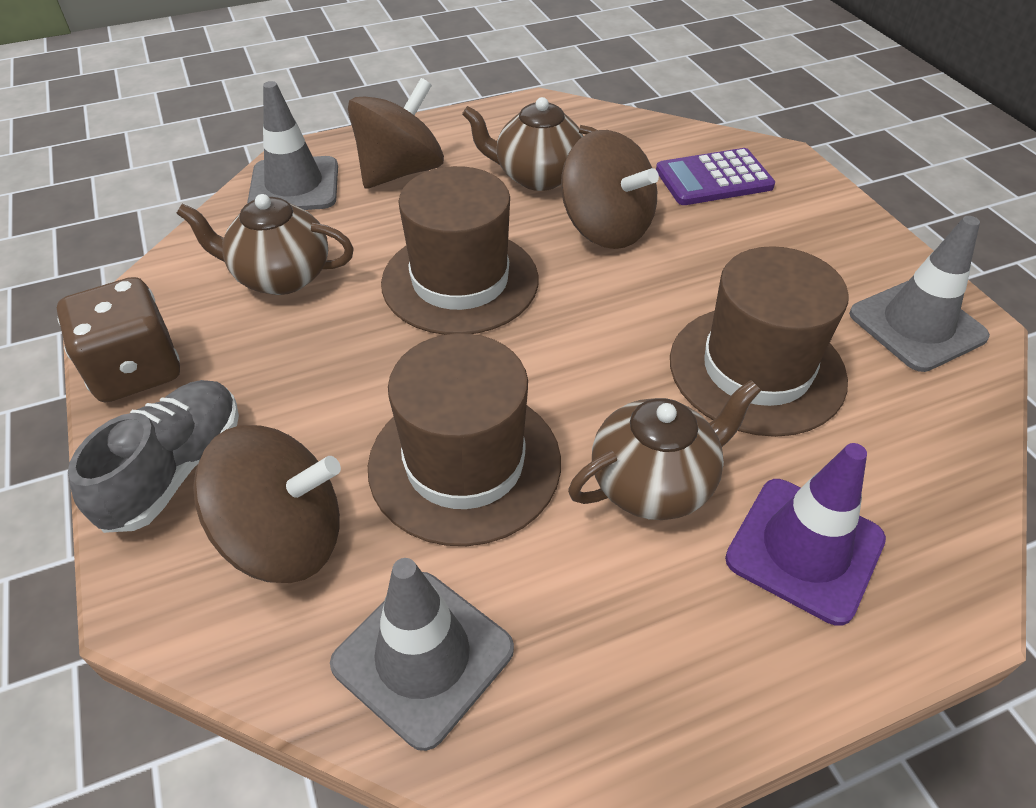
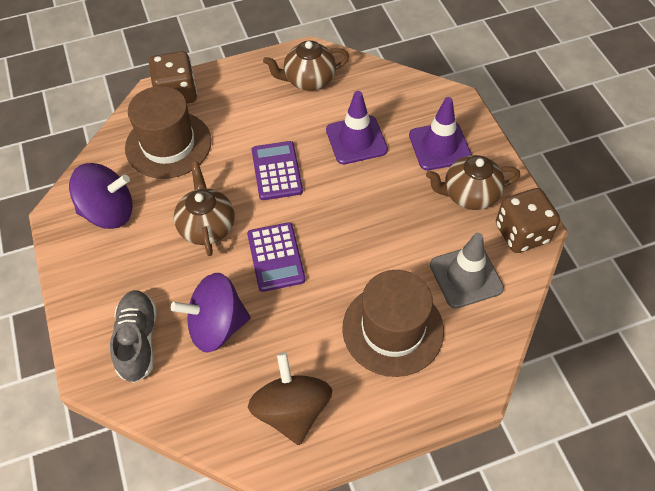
brown dice: [57,277,180,402] = 1 -> [149,51,197,104] [496,188,560,253] = 2
brown hat: [368,333,561,546] [381,166,539,335] [670,246,849,437] = 3 -> [125,86,211,179] [342,270,444,377] = 2
brown spinning top: [193,425,341,583] [348,78,444,189] [561,130,659,249] = 3 -> [248,352,332,445] = 1
grey traffic cone: [247,81,338,210] [330,558,514,751] [849,216,990,372] = 3 -> [430,233,504,309] = 1
purple calculator: [656,148,775,205] = 1 -> [247,222,306,292] [252,141,303,200] = 2
purple spinning top: none = 0 -> [69,163,133,229] [171,273,251,353] = 2
purple traffic cone: [725,443,886,626] = 1 -> [326,91,388,164] [409,97,472,170] = 2

